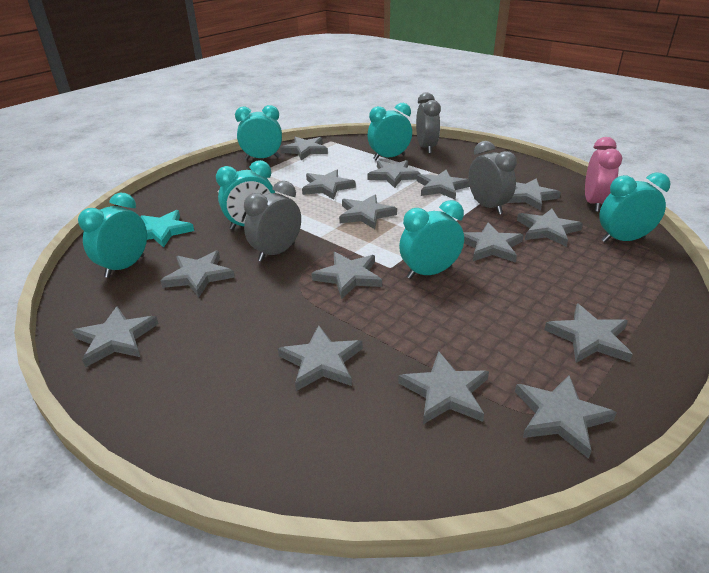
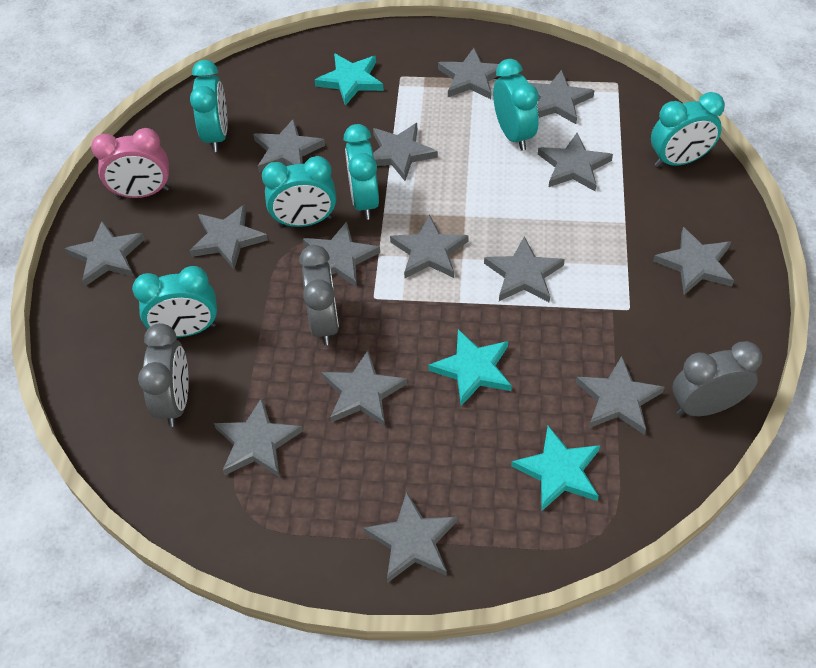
turquoise star: [141,210,194,248] = 1 -> [314,53,384,106] [428,329,512,406] [511,426,600,511] = 3

